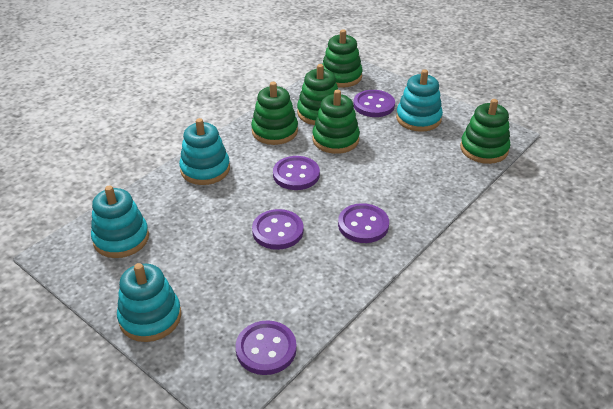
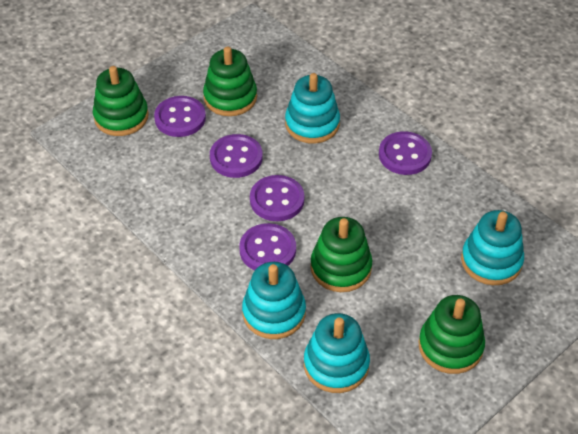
green stacking toy: [251,82,298,145] [297,64,338,125] [312,90,360,154] [322,29,363,88] [460,99,510,164] = 5 -> [93,66,149,136] [203,47,257,116] [310,217,372,292] [419,295,485,374] = 4

